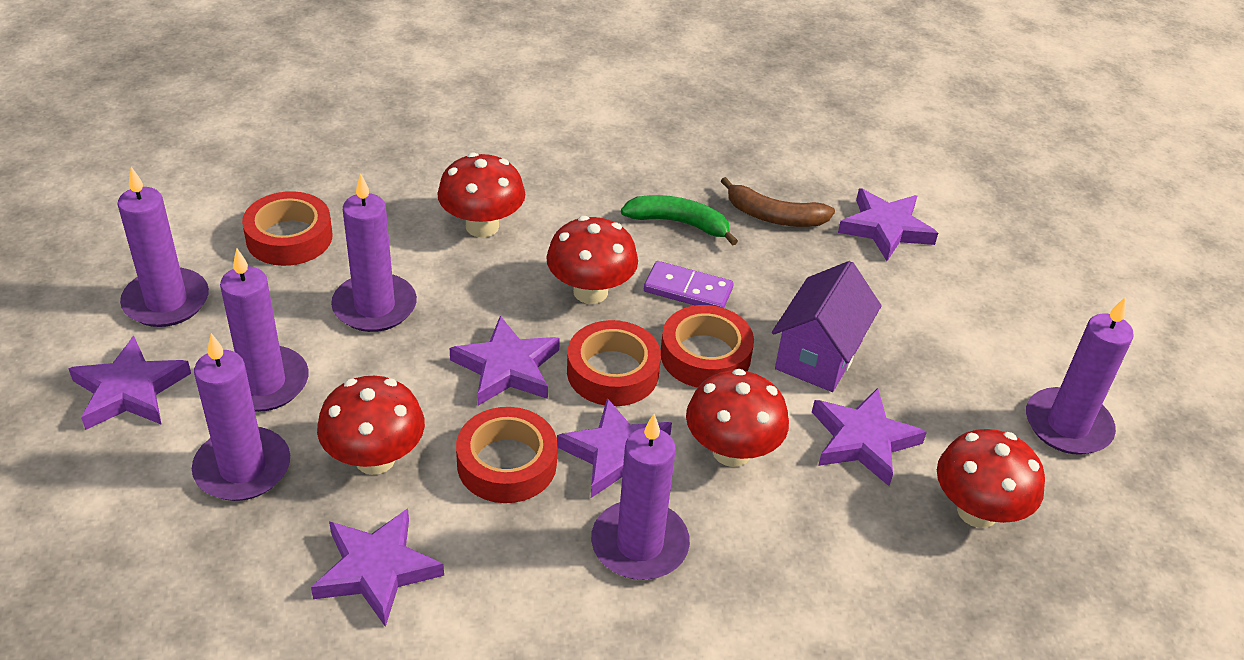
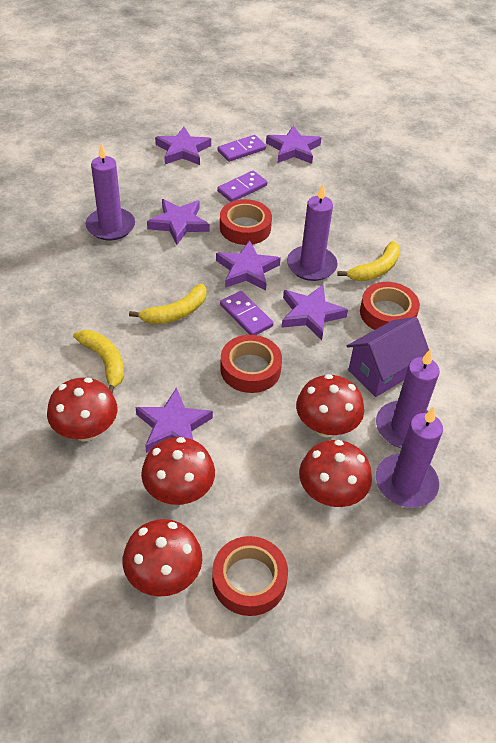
brown banana: [721,177,835,227] = 1 -> none = 0
green banana: [621,195,738,246] = 1 -> none = 0
purple candle: [118,167,209,327] [192,333,290,501] [220,249,309,412] [331,173,417,332] [591,414,690,580] [1026,298,1134,455] = 6 -> [86,143,135,240] [287,184,338,281] [376,349,440,448] [376,407,443,507] = 4
purple domino: [644,261,734,308] = 1 -> [217,171,267,202] [218,135,266,162] [220,291,274,335] = 3
yellow banana: none = 0 -> [73,330,124,394] [129,283,207,324] [337,241,400,281] = 3

